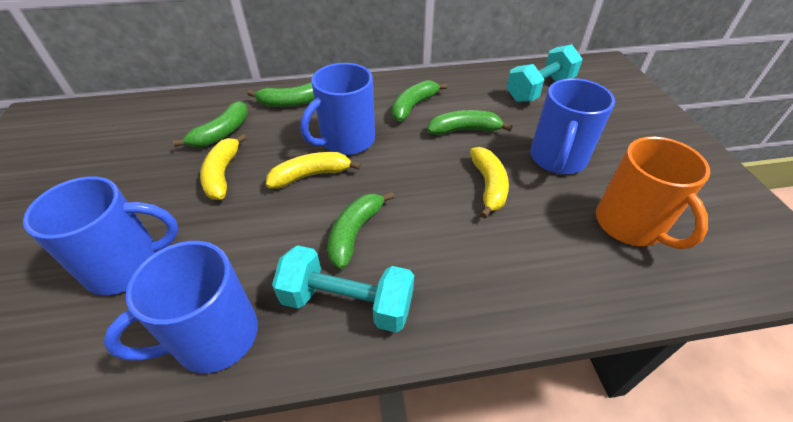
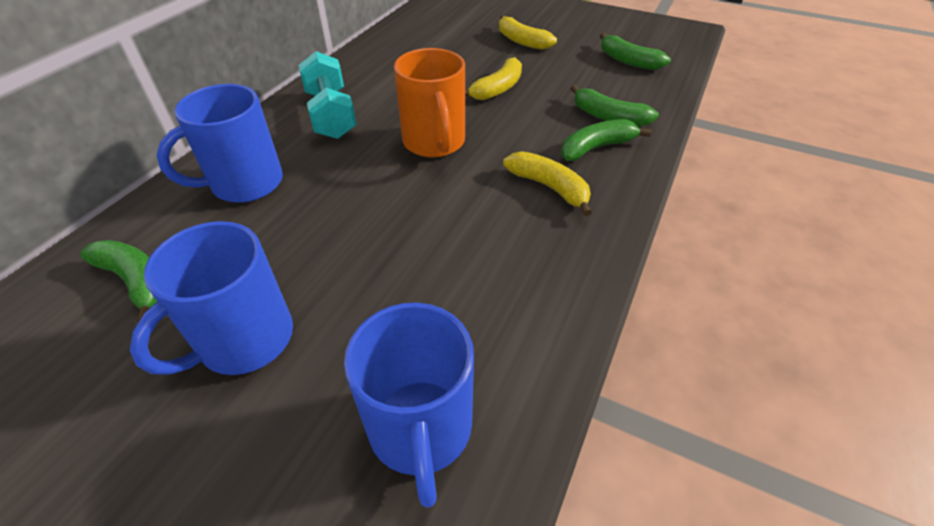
blue mug: [23,176,178,295] [104,241,258,373] [301,63,375,155] [530,78,615,174] = 4 -> [130,221,293,375] [157,84,283,203] [344,303,474,508] = 3
green banana: [173,101,248,147] [247,82,314,107] [327,191,394,269] [392,80,448,122] [428,110,513,135] = 5 -> [80,240,157,322] [561,119,651,161] [570,85,659,127] [600,33,671,70] = 4
turquoise dumbbell: [272,245,414,333] [507,44,583,102] = 2 -> [299,51,357,139] = 1

